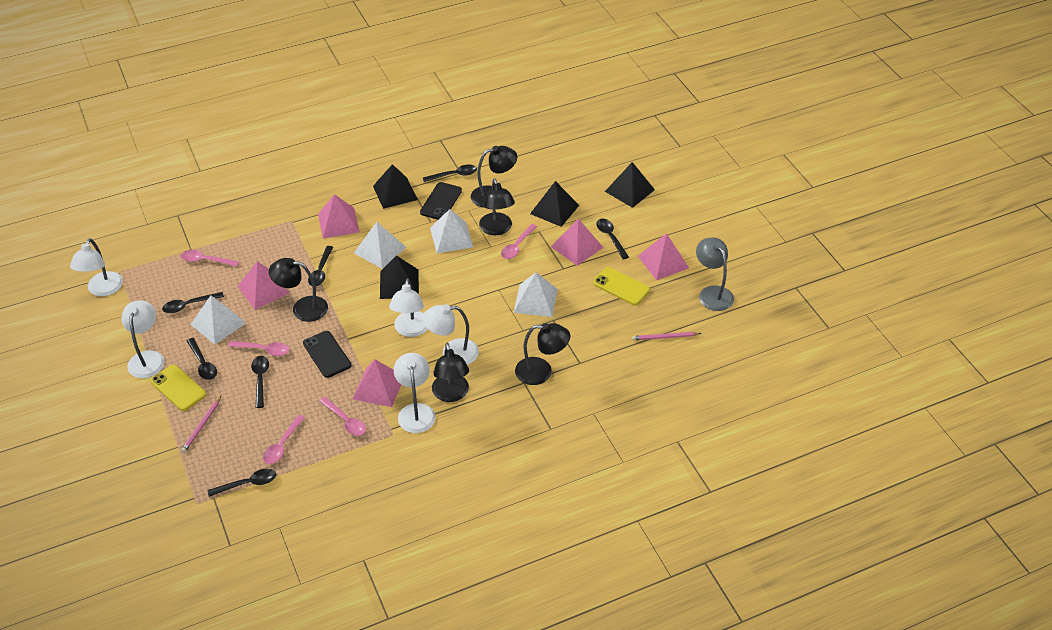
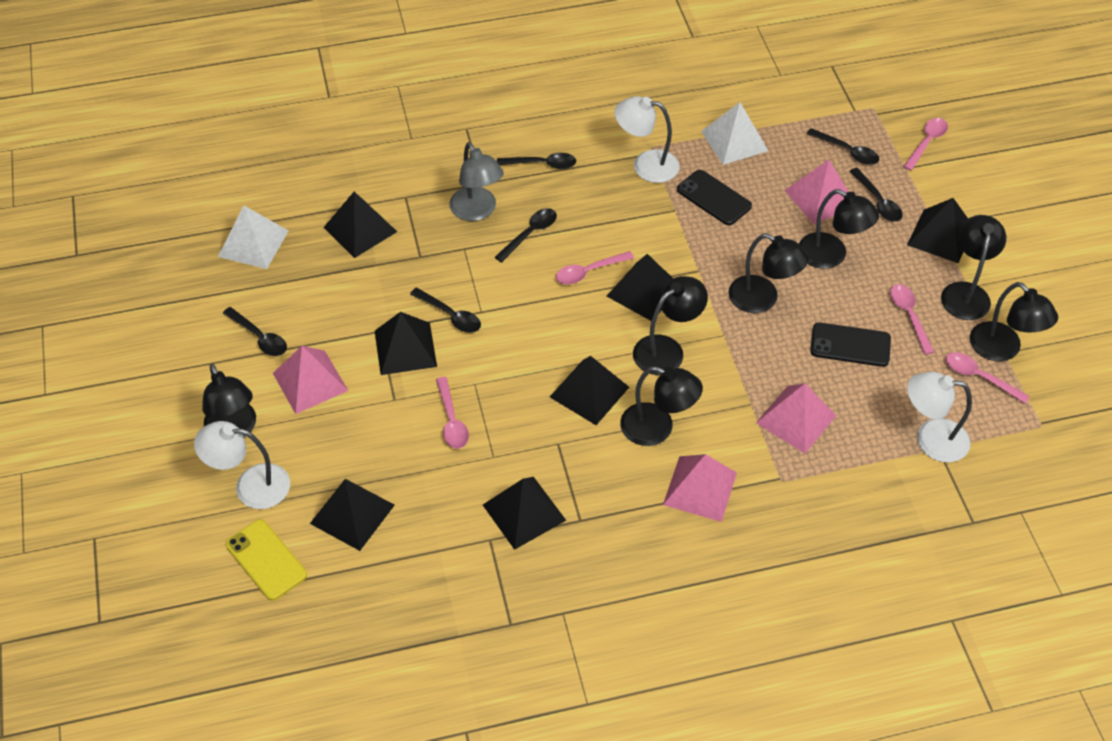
black lamp: [269,258,328,322] [432,343,469,402] [471,146,517,208] [479,178,515,235] [515,323,570,385] = 5 -> [202,363,256,437] [620,366,703,446] [633,276,708,375] [728,234,809,313] [799,189,879,269] [941,215,1006,320] [970,282,1058,361] = 7
black pyramid: [373,164,418,209] [380,256,419,299] [530,181,579,227] [605,162,655,208] = 4 -> [310,479,395,551] [324,192,397,258] [375,312,437,375] [483,477,566,550] [550,356,629,425] [607,254,673,321] [907,198,968,263] = 7
black spoon: [162,292,224,313] [187,338,217,380] [207,469,276,497] [251,356,269,408] [308,246,333,286] [423,165,477,182] [596,219,629,259] = 7 -> [223,307,287,356] [410,288,481,333] [495,208,557,262] [497,153,576,169] [807,128,879,165] [850,168,903,222] = 6
pink pencil: [181,396,221,453] [632,332,702,340] = 2 -> none = 0
pink pyramid: [237,261,290,310] [318,194,360,239] [353,360,401,407] [551,219,603,266] [638,233,689,280] = 5 -> [273,346,348,414] [663,454,737,522] [756,383,837,453] [784,160,848,224] = 4
white lamp: [70,238,123,296] [121,300,164,378] [389,278,427,337] [394,353,436,433] [422,304,479,365] = 5 -> [194,421,290,509] [614,96,679,183] [907,372,972,462] = 3
white pyramid: [190,296,246,344] [354,222,406,269] [430,209,473,253] [514,272,558,317] = 4 -> [218,206,289,269] [701,102,768,165] = 2
yellow phone: [151,365,206,411] [593,267,650,305] = 2 -> [226,519,307,601] = 1

